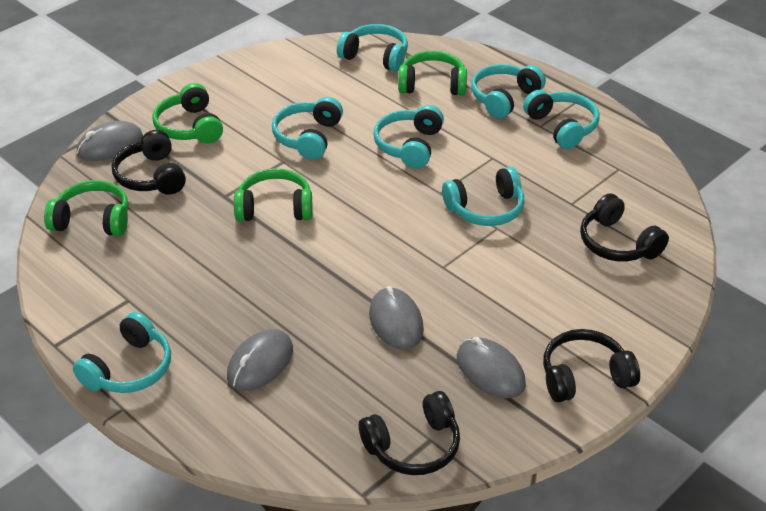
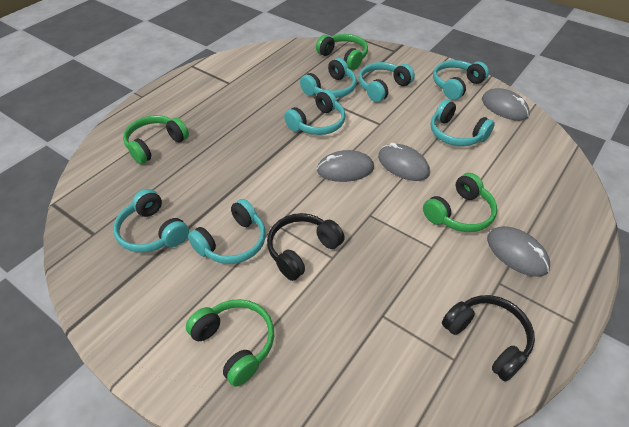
black headphones: [112,130,186,195] [359,391,460,475] [543,329,640,403] [580,193,669,262] = 4 -> [267,213,345,281] [442,295,535,382] = 2

